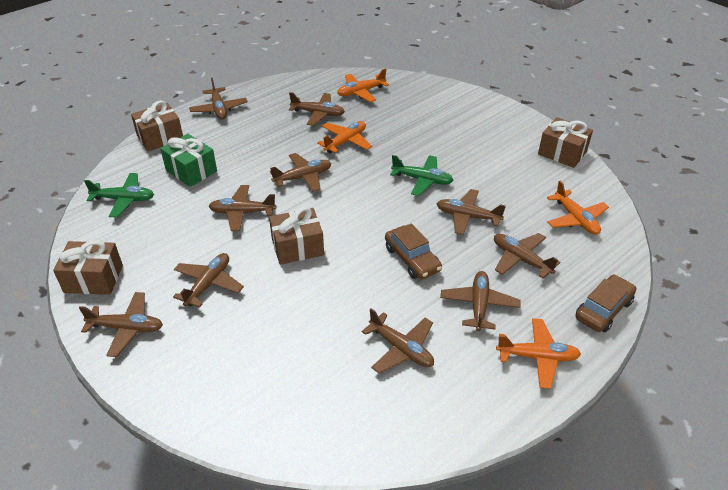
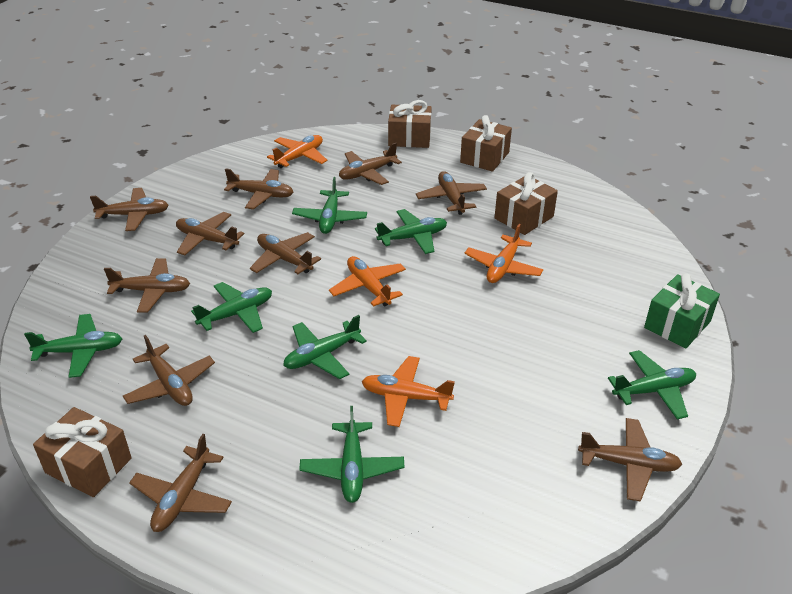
brown car: [385,223,442,279] [576,274,636,332] = 2 -> none = 0
green plane: [84,173,154,217] [390,155,454,196] = 2 -> [24,314,122,378] [191,282,272,333] [283,315,367,379] [292,177,367,234] [299,406,405,503] [375,209,447,254] [608,350,696,420] = 7

